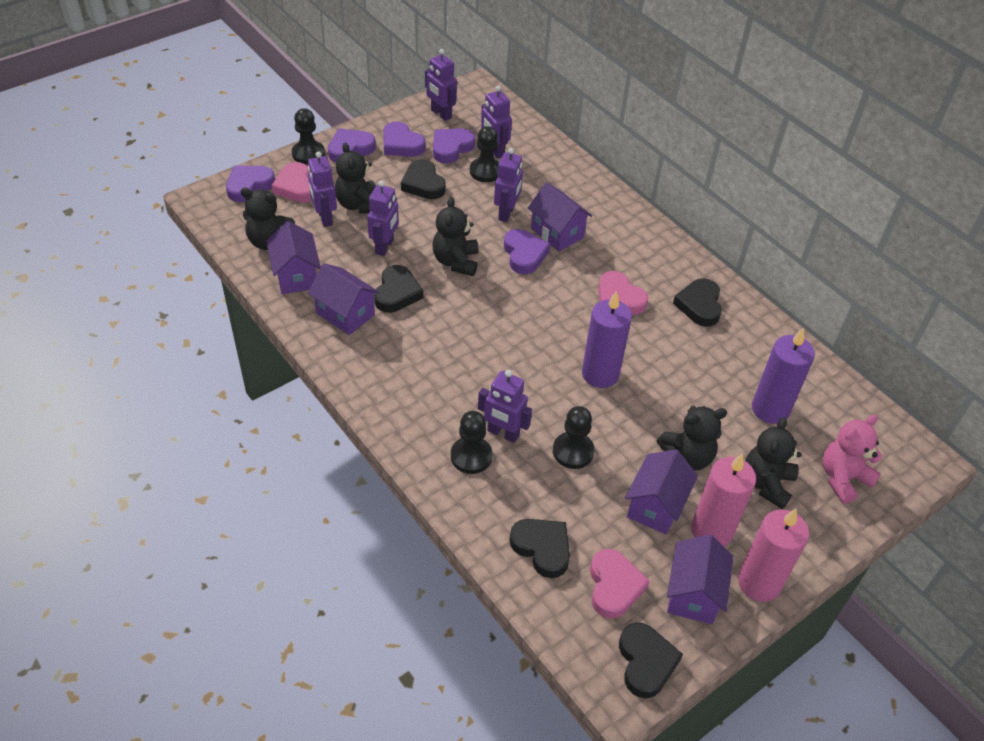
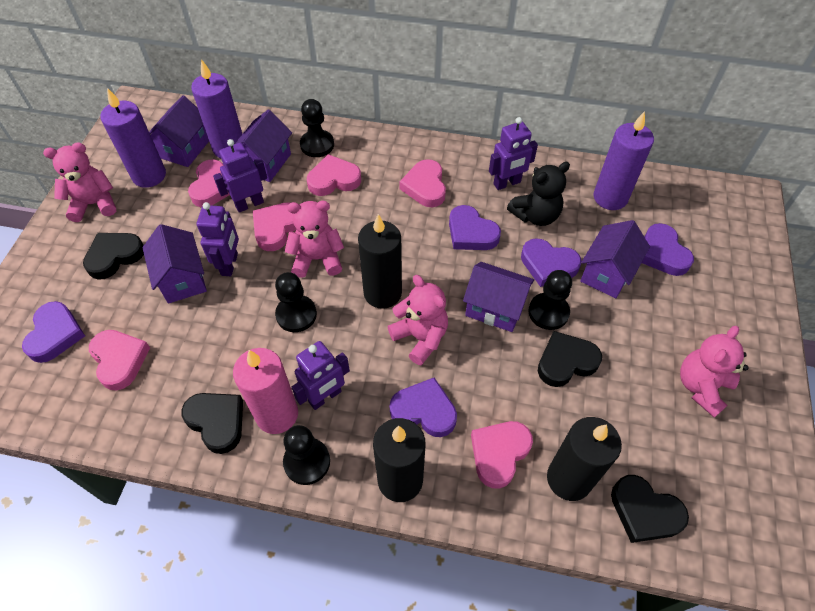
black candle: none = 0 -> [358,214,402,309] [373,418,426,502] [547,417,622,501] = 3
black heart: [374,265,423,313] [401,159,446,199] [509,519,570,578] [619,622,683,698] [673,278,722,327] = 5 -> [83,233,144,280] [181,393,243,454] [538,331,602,387] [611,475,689,543] = 4
black teddy bear: [240,187,295,250] [335,142,376,213] [432,197,479,276] [657,406,727,470] [745,417,802,509] = 5 -> [507,162,570,226] = 1
pink candle: [691,454,756,546] [738,509,809,602] = 2 -> [233,348,298,434] = 1
pink heart: [272,162,312,203] [590,549,650,619] [599,271,648,315] = 3 -> [89,330,150,390] [188,160,230,207] [253,202,296,251] [307,154,361,196] [399,159,446,207] [471,421,533,489] = 6
pink teddy bear: [823,414,882,504] = 1 -> [43,142,116,222] [285,201,344,278] [388,275,448,365] [680,326,748,418] = 4
purple candle: [582,291,632,388] [752,328,815,424] = 2 -> [100,88,166,188] [191,59,242,158] [594,111,654,210] = 3
purple robot: [308,151,337,227] [367,180,399,256] [425,49,457,121] [478,370,532,443] [481,85,512,159] [494,148,523,222] = 6 -> [197,202,239,276] [213,139,267,212] [291,341,350,410] [489,117,538,190] = 4

